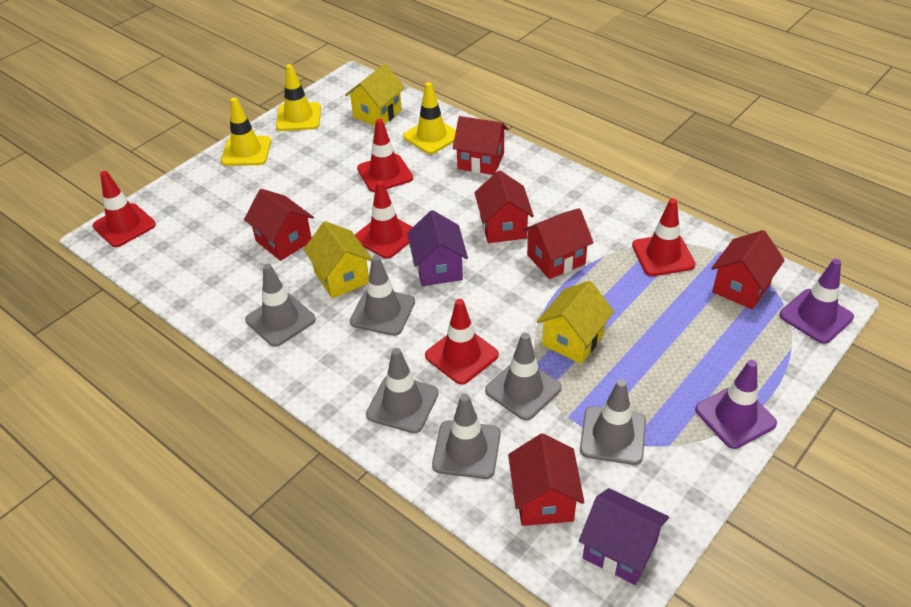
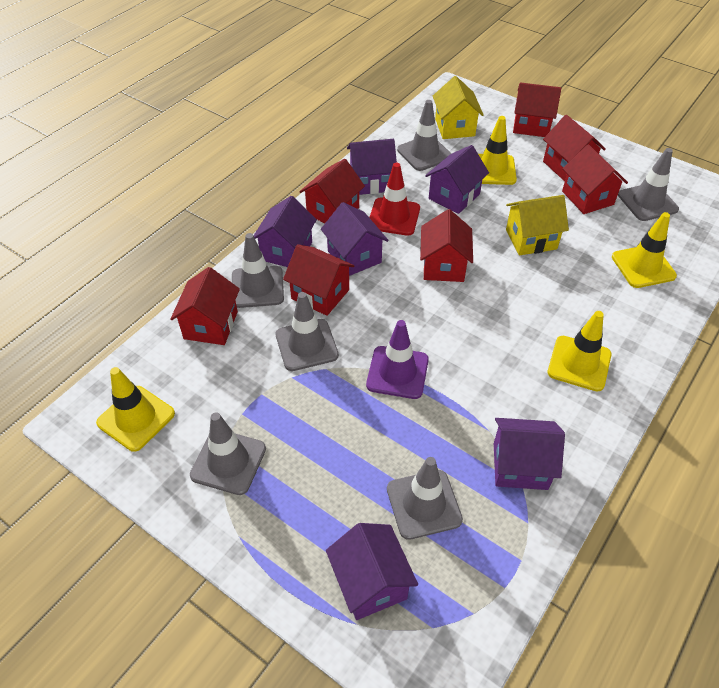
purple house: [407,210,468,286] [579,488,669,585] = 2 -> [254,196,317,267] [321,202,389,276] [326,523,418,620] [347,139,397,195] [425,145,489,214] [494,418,565,490] = 6
purple traffic cone: [695,360,777,449] [779,259,854,344] = 2 -> [366,320,429,399] = 1
red house: [244,189,314,261] [453,116,508,175] [474,171,534,243] [508,433,584,526] [523,208,594,279] [711,230,785,310] = 6 -> [170,267,240,345] [283,244,354,316] [299,159,365,223] [420,209,473,282] [513,82,561,137] [543,115,606,181] [562,144,628,214] = 7
red traffic cone: [93,171,156,247] [355,180,413,259] [357,119,413,192] [425,299,499,385] [632,198,695,276] = 5 -> [369,163,420,236] = 1
yellow house: [303,221,372,298] [345,64,405,126] [537,281,614,364] = 3 -> [433,76,484,139] [506,195,569,255] = 2
yellow traffic cone: [221,98,271,166] [276,64,321,131] [403,82,456,154] = 3 -> [96,367,175,452] [478,116,517,185] [548,311,611,391] [612,212,677,288] = 4

